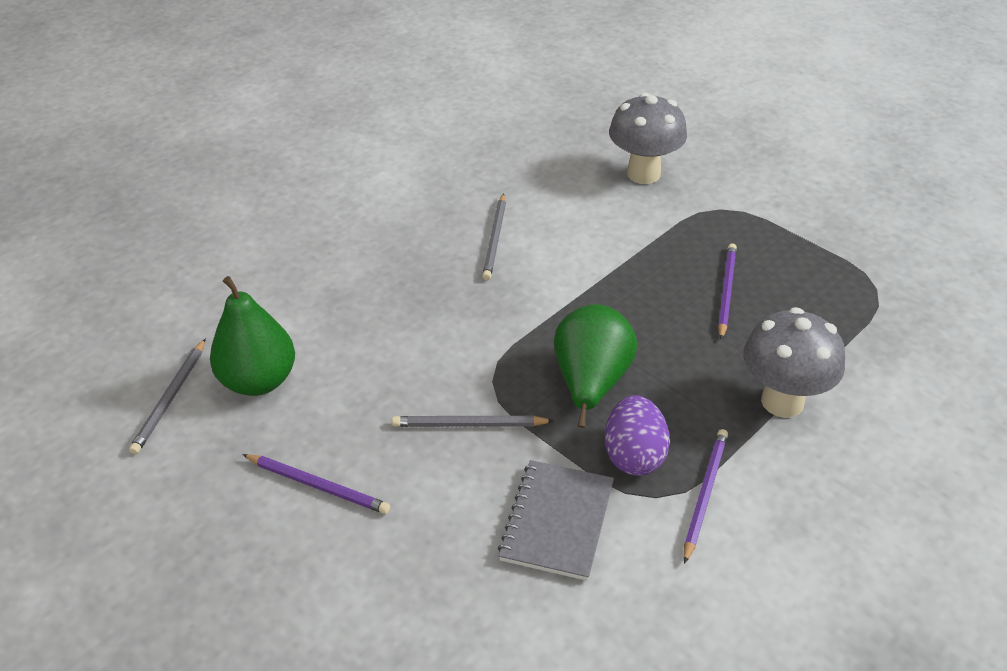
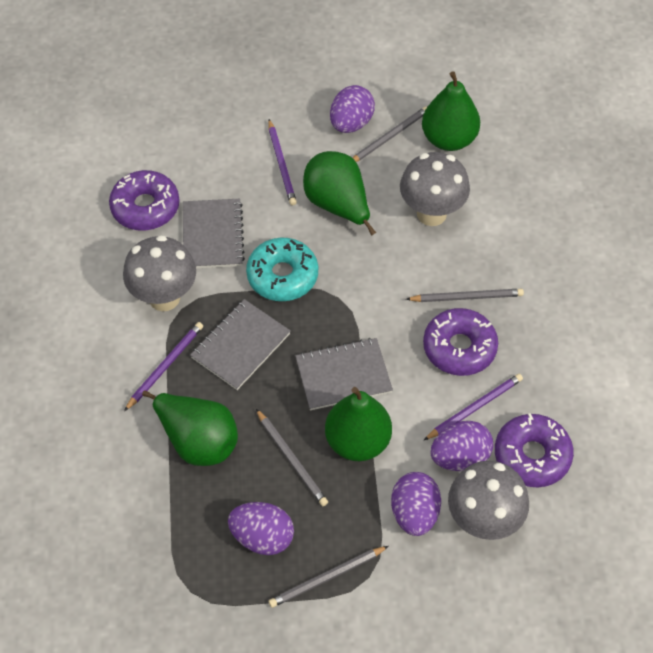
green pear: [210,276,295,396] [554,304,637,428] = 2 -> [142,390,238,466] [303,151,376,236] [325,387,392,461] [422,71,480,151] = 4
grey mushroom: [609,93,687,184] [743,307,845,418] = 2 -> [123,235,196,311] [400,152,470,226] [448,461,529,540] = 3
grey notebook: [498,460,614,581] = 1 -> [183,199,245,268] [190,299,291,390] [295,338,393,410] = 3
grey pencil: [129,338,206,454] [392,416,554,427] [482,193,506,280] = 3 -> [256,409,328,506] [268,546,388,608] [353,107,427,162] [406,289,524,302] = 4
purple donut: none = 0 -> [109,170,179,231] [423,308,498,376] [495,413,574,487] = 3
purple egg: [605,395,670,476] = 1 -> [228,502,294,555] [330,85,375,133] [391,472,441,536] [431,421,493,471] = 4
turquoise donut: none = 0 -> [246,238,318,301] = 1

